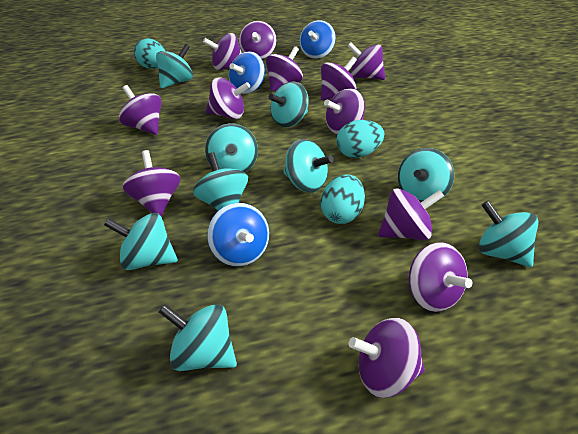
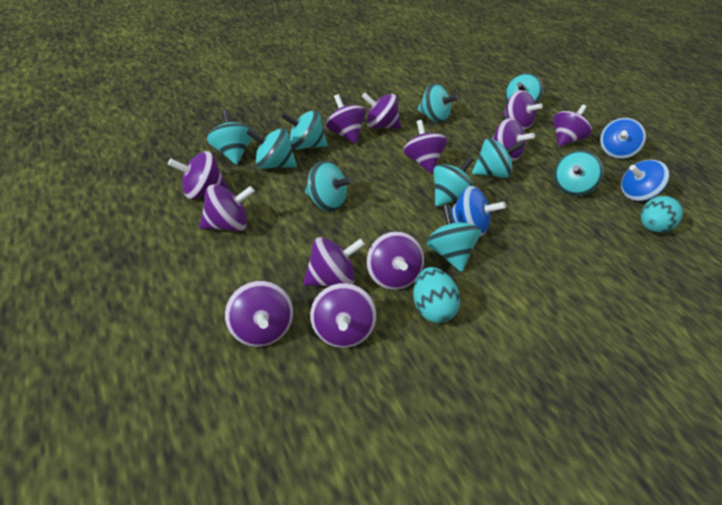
turquoise egg: [134,38,165,69] [320,174,365,224] [336,120,384,158] = 3 -> [413,267,460,323] [640,196,683,233] = 2
turquoise spinning top: [104,213,178,270] [156,44,193,89] [159,304,237,371] [193,152,248,211] [205,123,258,173] [269,81,309,127] [283,139,334,193] [398,148,454,203] [478,200,539,267] = 9 -> [207,109,253,165] [246,128,297,169] [281,110,328,150] [305,161,353,211] [418,83,459,123] [426,205,481,272] [433,157,474,206] [472,138,524,178] [505,73,543,104] [554,150,604,196] = 10

